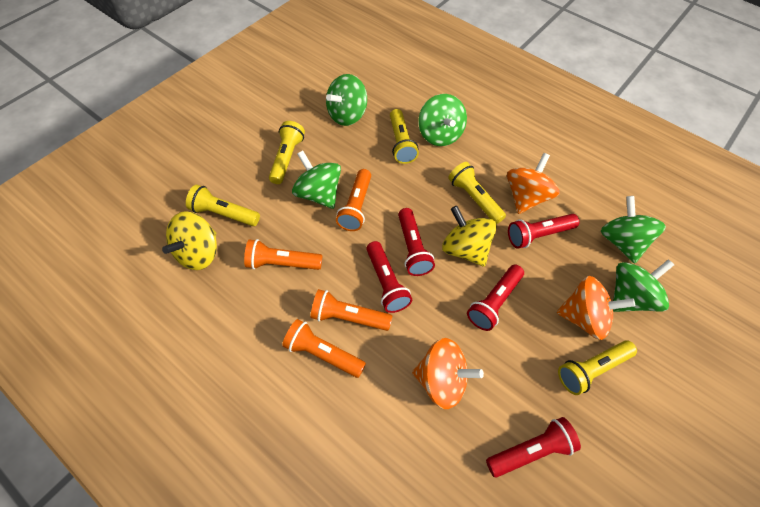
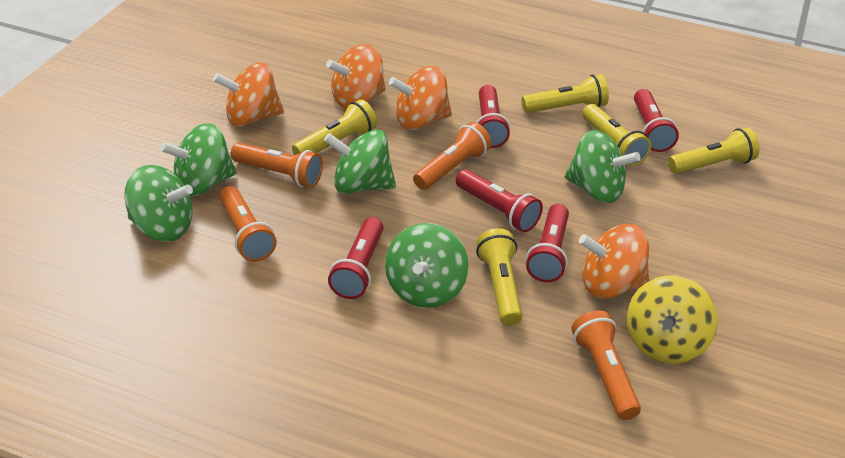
orange spinning top: [412,338,484,409] [507,153,560,214] [556,276,635,340] = 3 -> [213,62,284,127] [326,44,386,109] [389,66,452,130] [579,224,649,299] = 4
yellow spinning top: [162,211,217,270] [442,206,497,267] = 2 -> [627,275,717,364] = 1

